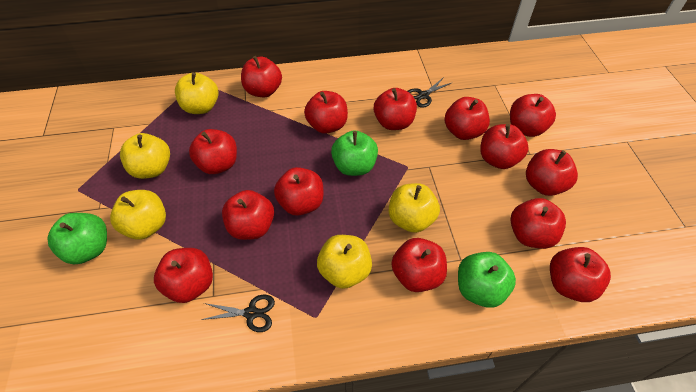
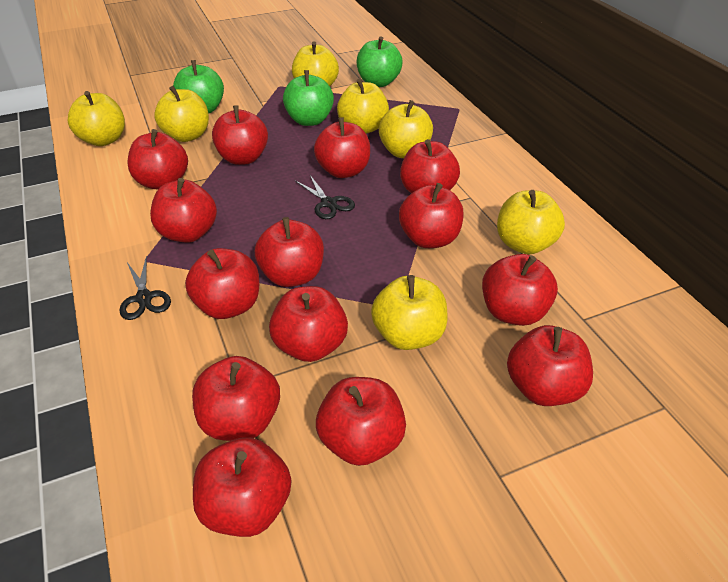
yellow apple: [110,190,166,240] [120,133,170,179] [175,72,219,114] [317,235,372,289] [389,183,440,233] = 5 -> [68,91,125,146] [154,86,209,142] [292,41,339,86] [337,79,389,134] [371,275,448,350] [379,100,433,158] [497,190,565,254] = 7

